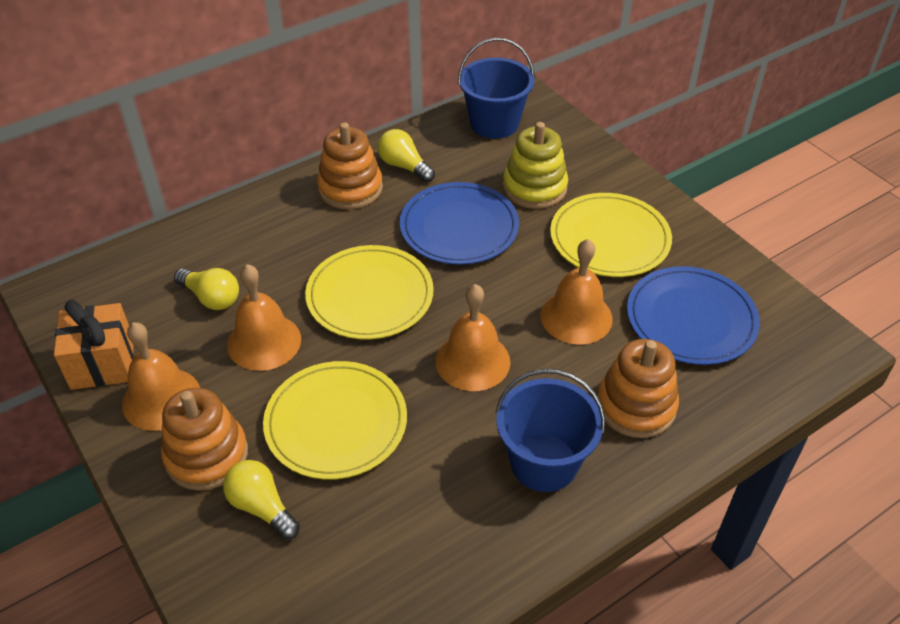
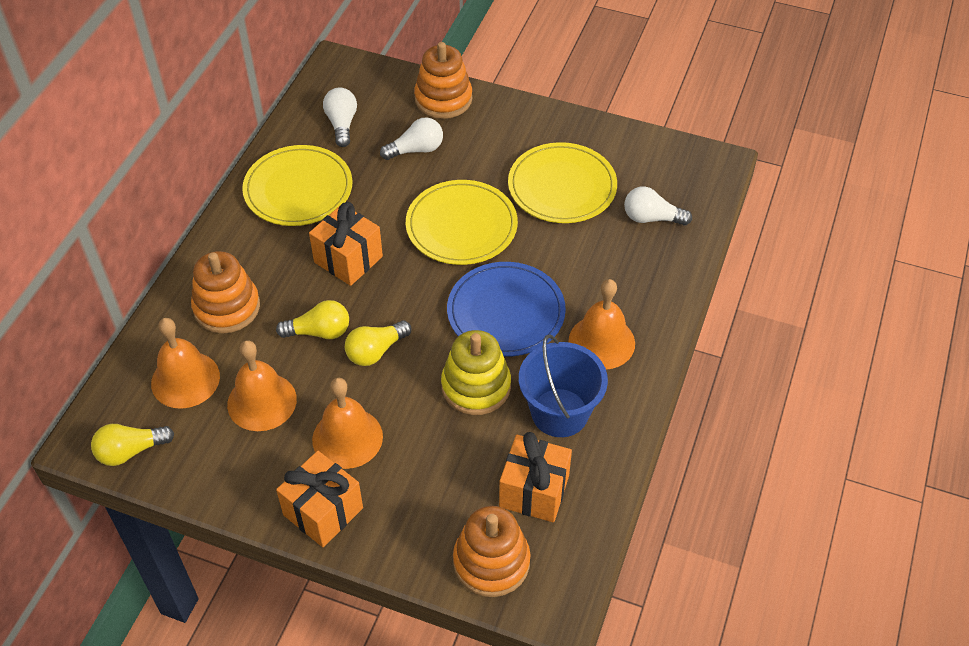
blue bucket: [458,38,535,139] [495,369,605,492] = 2 -> [519,334,608,437] = 1
blue plate: [400,182,519,265] [627,266,760,365] = 2 -> [447,262,566,357] = 1
orange gift: [54,300,134,390] = 1 -> [276,451,363,547] [309,202,383,286] [499,432,572,522] = 3
white light bulb: none = 0 -> [323,88,357,147] [380,117,443,160] [624,186,692,225] = 3

